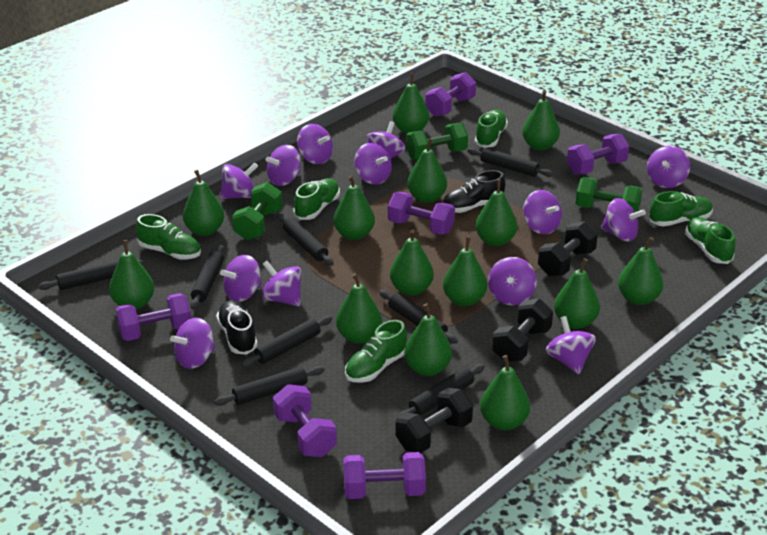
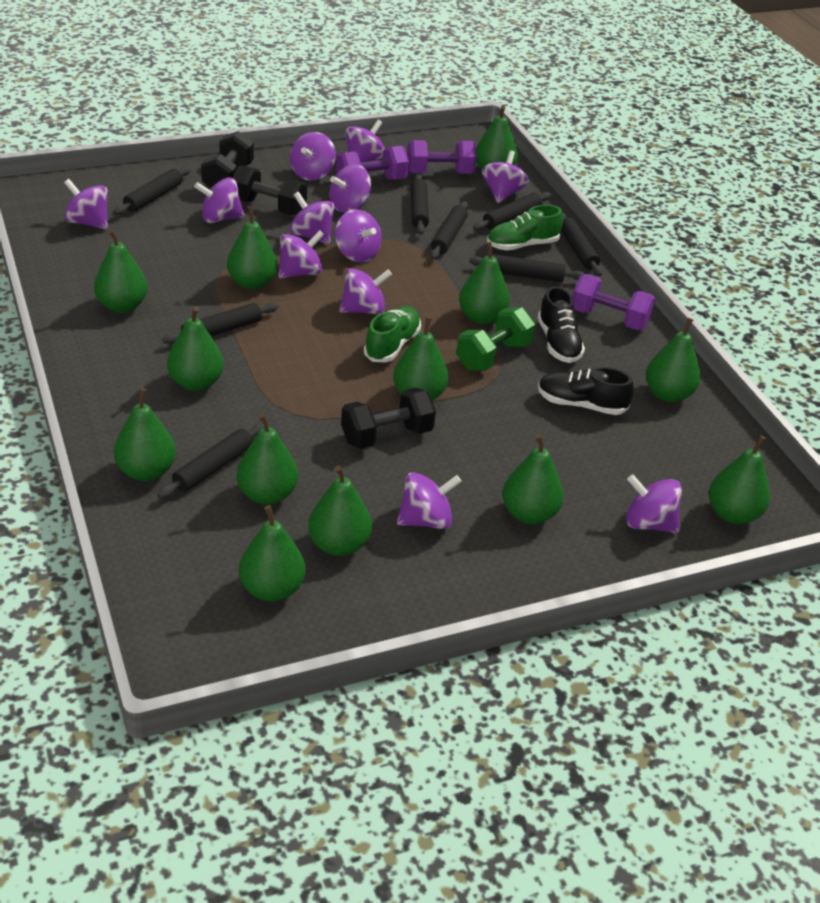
green dumbbell: [232,182,282,240] [406,123,468,160] [576,177,642,212] = 3 -> [456,307,535,371] = 1
green pear: [109,240,154,310] [183,170,224,236] [333,175,375,240] [336,273,382,344] [390,229,434,296] [393,73,429,134] [405,303,452,376] [407,138,447,203] [443,236,487,306] [475,179,517,246] [480,355,530,430] [522,90,560,150] [554,258,600,329] [618,237,663,305] = 14 -> [94,229,148,313] [114,388,176,481] [167,306,224,391] [227,207,278,289] [237,414,298,505] [239,505,306,602] [308,465,372,556] [393,317,448,401] [459,242,510,324] [476,105,518,170] [502,434,564,524] [646,318,701,402] [709,435,770,524] = 13
green shoe: [136,214,201,260] [293,178,340,220] [345,320,407,383] [475,110,508,148] [649,191,713,226] [685,217,735,264] = 6 -> [364,306,421,362] [487,205,563,250] = 2
purple dumbbell: [116,293,191,341] [273,384,337,457] [343,452,426,499] [388,192,455,235] [426,72,476,117] [567,134,629,174] = 6 -> [336,146,409,180] [407,140,477,174] [572,274,655,330] = 3
purple spinning top: [170,318,216,369] [220,163,258,199] [220,255,262,302] [262,261,301,306] [265,145,301,186] [297,124,333,164] [354,143,392,185] [366,121,405,159] [488,257,537,305] [523,190,562,234] [546,316,596,374] [601,198,646,241] [647,146,690,188] = 13 -> [64,179,108,229] [194,177,244,223] [279,230,324,278] [290,132,336,181] [290,192,335,244] [329,164,371,213] [335,209,382,262] [339,268,392,314] [345,120,385,162] [397,472,462,529] [482,150,529,203] [626,474,682,533] = 12

